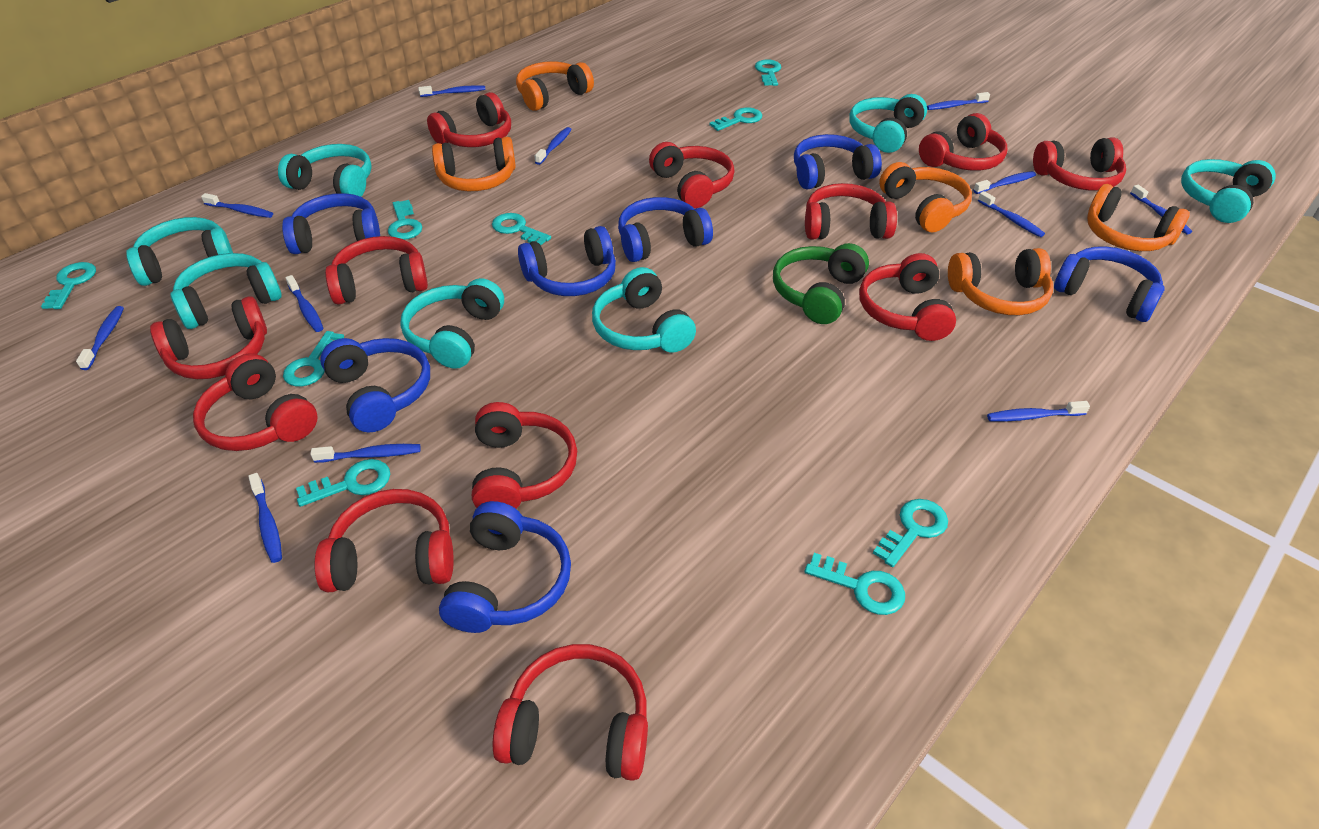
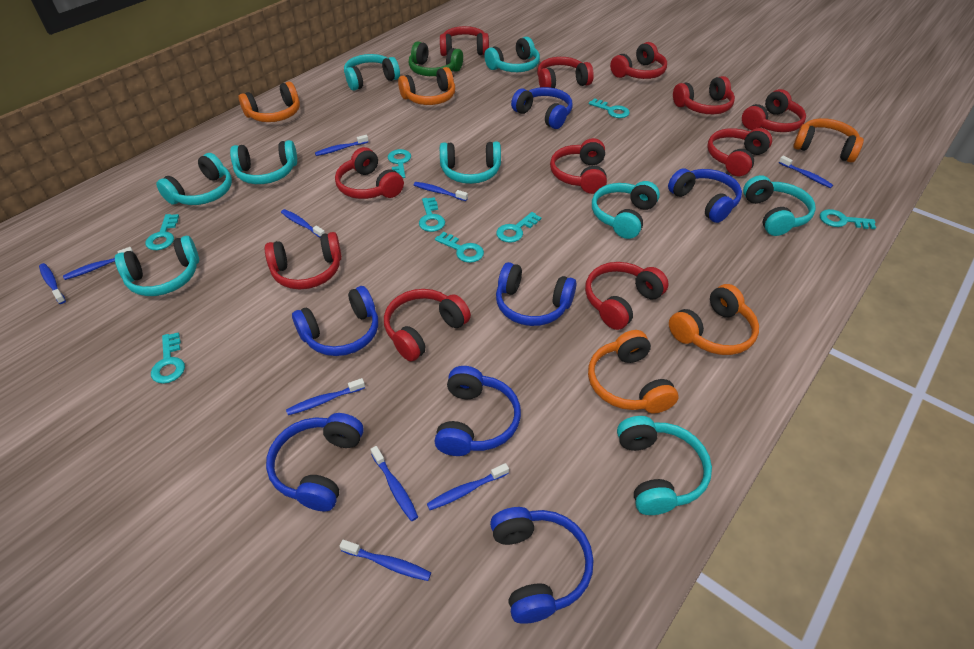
blue toothbrush: [76,306,124,370] [201,193,273,218] [248,473,282,563] [285,275,323,332] [310,444,421,463] [418,85,486,97] [535,127,572,165] [927,92,990,110] [973,171,1036,194] [978,191,1045,237] [987,401,1090,422] [1130,185,1192,235] = 12 -> [39,263,66,304] [63,247,133,280] [281,209,325,238] [286,378,365,415] [315,135,368,156] [339,540,431,581] [370,446,418,521] [414,182,468,201] [427,463,509,510] [779,156,833,188] = 10
red headphones: [150,296,267,379] [193,353,318,451] [314,489,454,593] [325,236,428,304] [427,92,511,147] [472,402,577,509] [493,644,648,781] [649,142,735,208] [805,183,897,239] [859,253,956,341] [919,113,1007,171] [1033,137,1126,191] = 12 -> [265,232,342,289] [335,147,404,199] [384,289,471,361] [440,26,489,56] [537,57,594,88] [550,138,607,194] [585,262,669,330] [610,42,667,79] [673,76,735,114] [707,128,772,176] [742,89,806,132] = 11
turquoise headphones: [126,217,233,286] [170,253,282,329] [278,144,372,197] [400,278,504,369] [592,267,696,353] [849,94,927,153] [1181,159,1276,223] = 7 -> [115,236,199,296] [156,153,232,205] [230,140,297,184] [344,54,400,91] [440,141,501,184] [484,37,540,72] [592,181,660,239] [617,416,712,515] [743,175,816,236] = 9
turquoise key: [41,262,96,309] [283,331,344,386] [296,459,390,507] [388,200,422,240] [492,213,551,245] [709,107,762,131] [755,59,781,86] [805,553,905,615] [873,499,948,567] = 9 -> [145,214,179,250] [151,332,185,384] [388,149,411,178] [419,197,445,232] [435,232,484,263] [496,212,541,243] [589,98,630,118] [820,209,876,229] = 8

